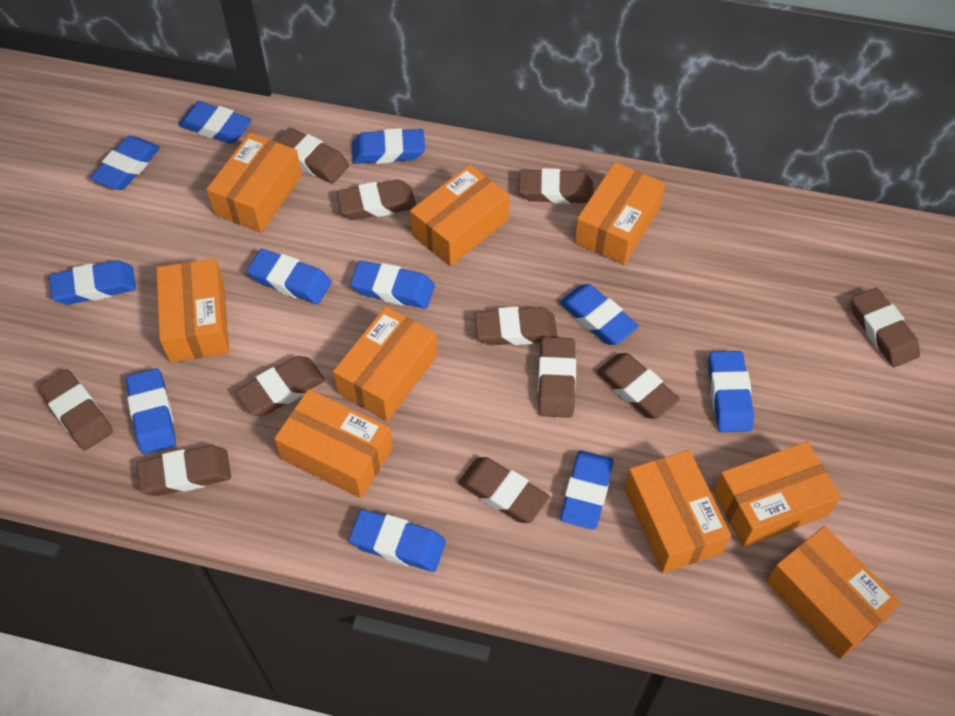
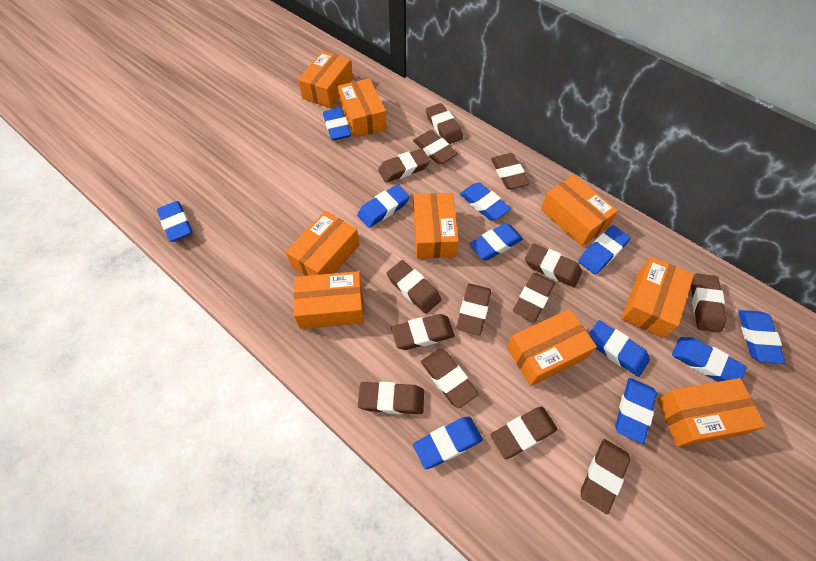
brown eraser: [38,369,113,450] [136,445,231,496] [235,356,325,416] [276,128,349,183] [337,180,416,220] [458,457,549,523] [475,307,557,345] [519,168,593,204] [538,337,576,418] [596,353,680,419] [851,288,920,367] = 11 -> [358,382,424,414] [378,149,430,183] [387,260,441,314] [391,314,455,350] [413,130,458,164] [421,349,478,409] [426,103,463,144] [457,284,491,335] [491,153,530,189] [491,407,557,459] [513,273,555,322] [525,243,582,288] [581,439,630,514] [691,273,726,332] = 14

